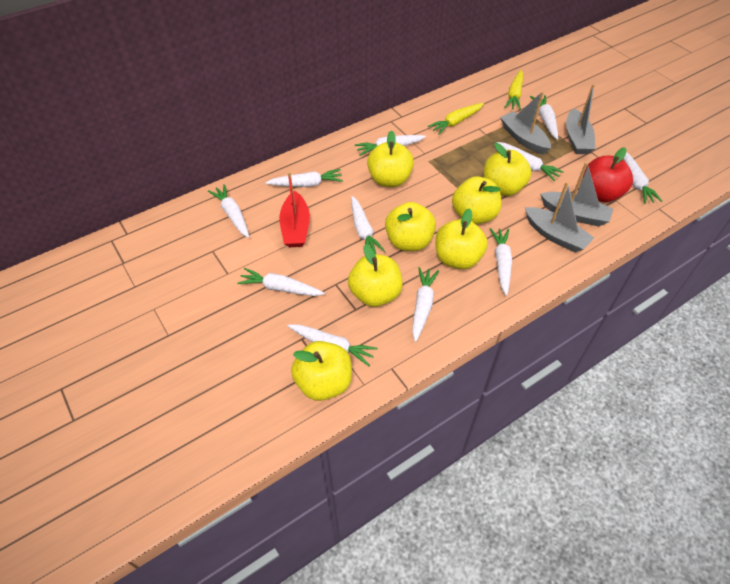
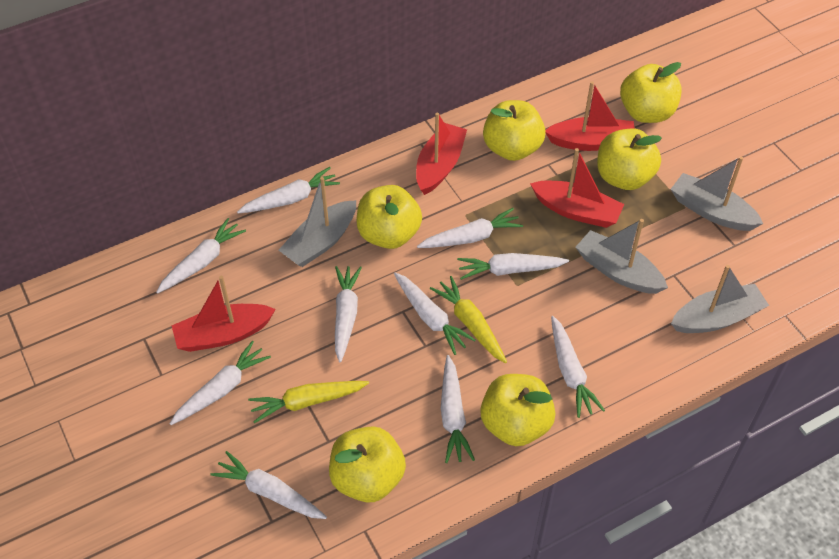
red apple: [583,147,633,202] = 1 -> none = 0
red boat: [279,172,310,247] = 1 -> [172,276,276,352] [416,112,467,195] [530,148,624,228] [545,81,635,151] = 4
white carrot: [208,184,249,238] [237,268,325,296] [265,169,343,187] [288,324,378,366] [351,196,385,254] [355,135,426,156] [412,267,439,342] [490,228,512,296] [497,142,564,181] [530,95,558,140] [623,152,662,204] = 11 -> [156,218,246,293] [169,341,271,425] [210,451,327,519] [237,167,340,213] [335,266,362,362] [394,272,476,355] [417,208,523,248] [441,355,475,463] [457,253,569,280] [551,316,605,418] = 10
yellow apple: [291,341,352,401] [348,244,403,307] [367,131,414,187] [385,202,436,251] [435,208,488,269] [452,176,501,224] [484,143,531,196] = 7 -> [329,426,406,503] [356,185,422,249] [480,374,555,446] [483,100,546,161] [597,129,662,190] [620,62,682,123] = 6

